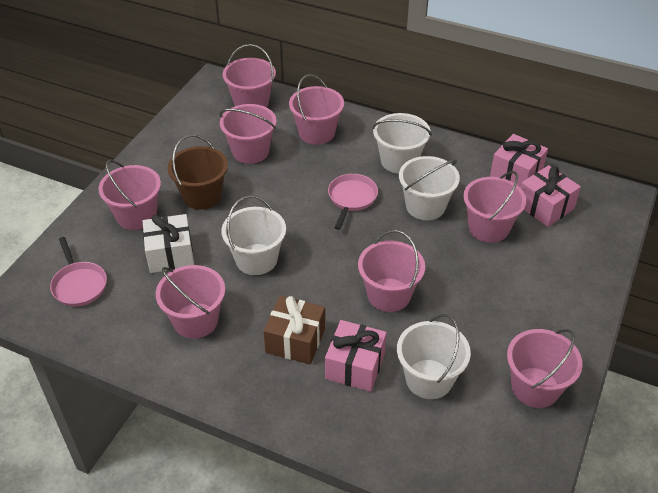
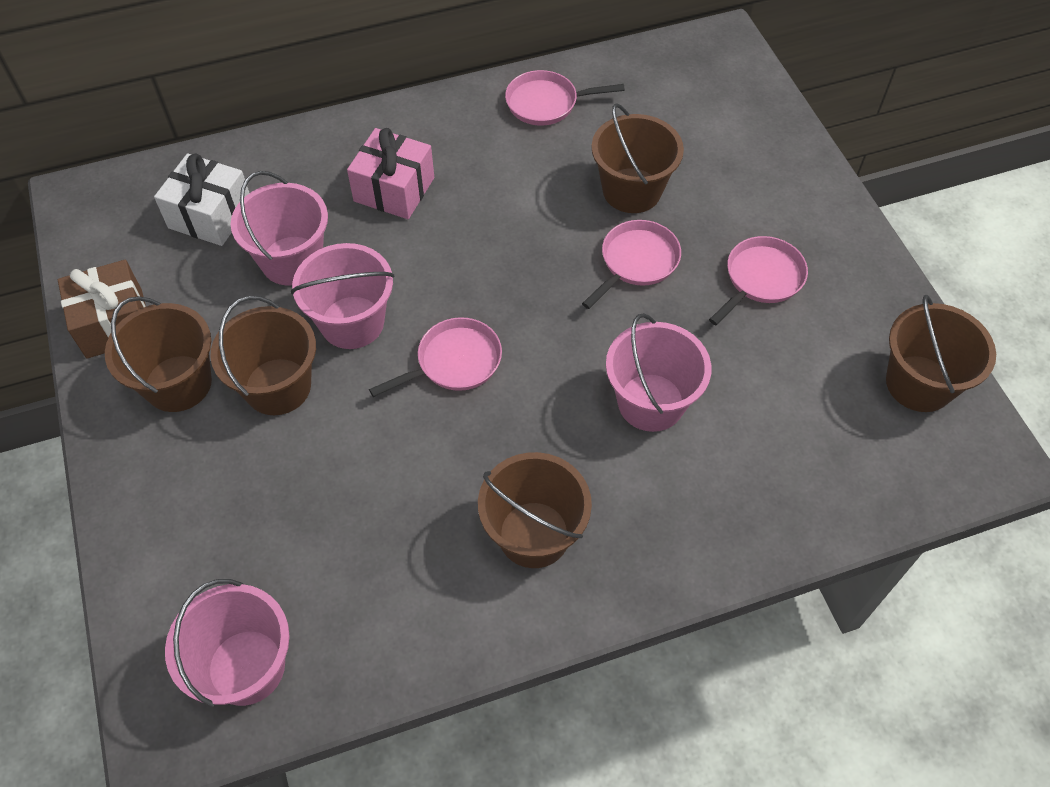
brown bucket: [167,134,228,210] = 1 -> [105,296,212,412] [210,296,316,415] [478,452,592,568] [591,103,684,213] [886,295,996,412] = 5
pink bucket: [98,160,161,230] [156,265,225,339] [220,104,277,164] [222,44,276,107] [289,74,344,145] [358,230,425,312] [463,171,526,243] [507,329,582,408] = 8 -> [165,579,290,707] [231,171,328,285] [291,243,395,349] [606,313,711,432] = 4
pink gift: [325,320,387,392] [490,134,548,187] [520,165,581,227] = 3 -> [347,128,434,219] = 1
pink pan: [50,237,107,307] [328,174,378,230] = 2 -> [369,317,502,397] [505,70,625,126] [582,220,681,309] [709,236,808,325] = 4
white bucket: [221,195,286,275] [372,113,431,174] [397,314,471,399] [399,156,460,220] = 4 -> none = 0

